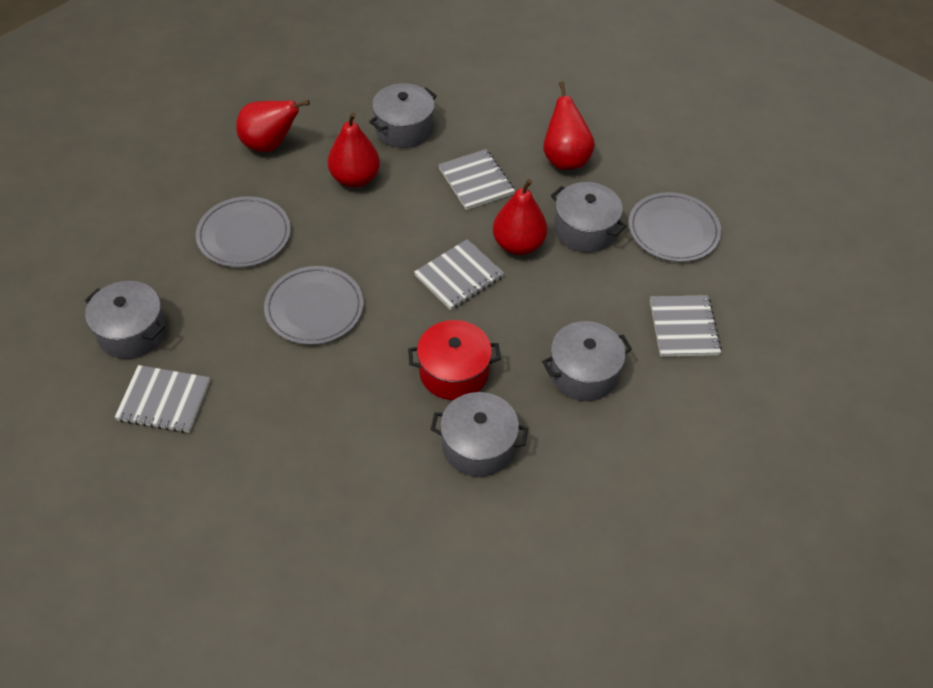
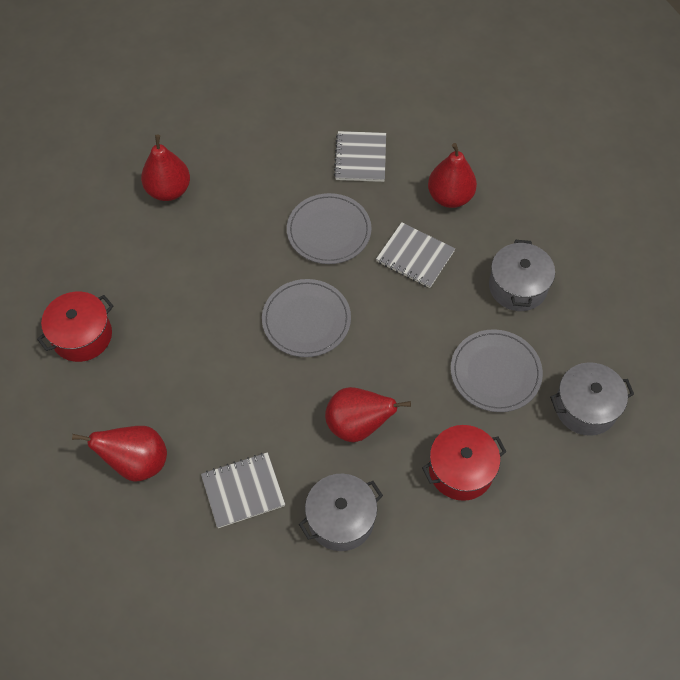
grey notebook: [115,365,210,433] [414,239,504,310] [439,149,515,210] [650,295,722,357] = 4 -> [201,452,285,528] [334,131,386,182] [376,222,455,288] = 3
grey pot: [85,281,166,359] [369,83,437,148] [431,392,528,477] [542,321,632,401] [551,182,627,253] = 5 -> [299,474,383,551] [489,240,555,311] [550,362,634,436] = 3
red pot: [408,320,501,400] = 1 -> [37,291,113,362] [422,425,507,501] = 2

